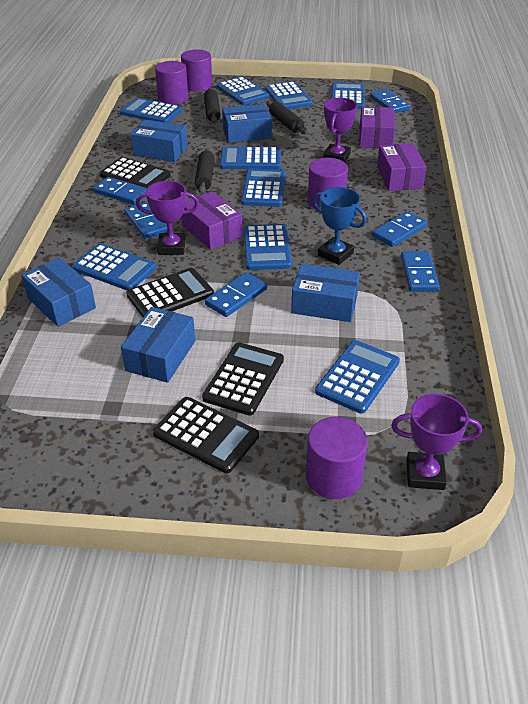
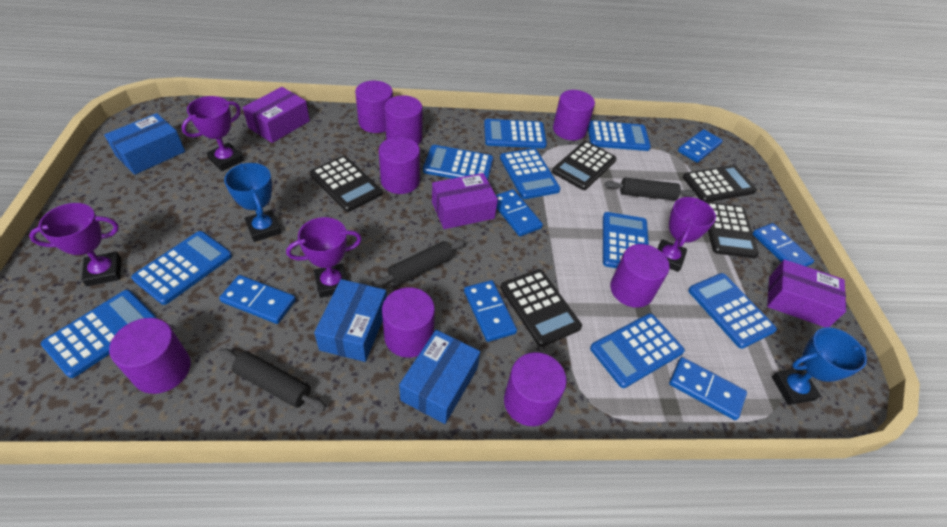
black calculator: [99,157,171,188] [126,268,214,317] [153,397,259,473] [202,342,284,416] = 4 -> [310,156,382,212] [500,269,582,347] [552,141,617,190] [683,165,757,202] [706,202,759,258] = 5
blue box: [21,258,96,327] [121,307,195,383] [130,120,188,162] [222,104,272,143] [291,264,360,322] = 5 -> [104,113,185,175] [314,279,387,362] [399,330,480,424] = 3
blue trophy: [313,187,367,265] = 1 -> [224,163,282,242] [772,327,867,405] = 2
purple cylinder: [155,61,188,104] [181,50,212,92] [306,417,368,499] [308,158,348,210] = 4 -> [109,318,191,394] [355,81,393,133] [379,137,420,194] [382,287,435,358] [385,95,423,144] [504,352,567,426] [553,90,595,140] [610,244,670,308] = 8
purple trophy: [136,181,199,255] [323,98,357,162] [391,394,482,490] = 3 -> [29,203,121,286] [182,96,244,171] [286,217,362,298] [658,197,716,272] = 4

